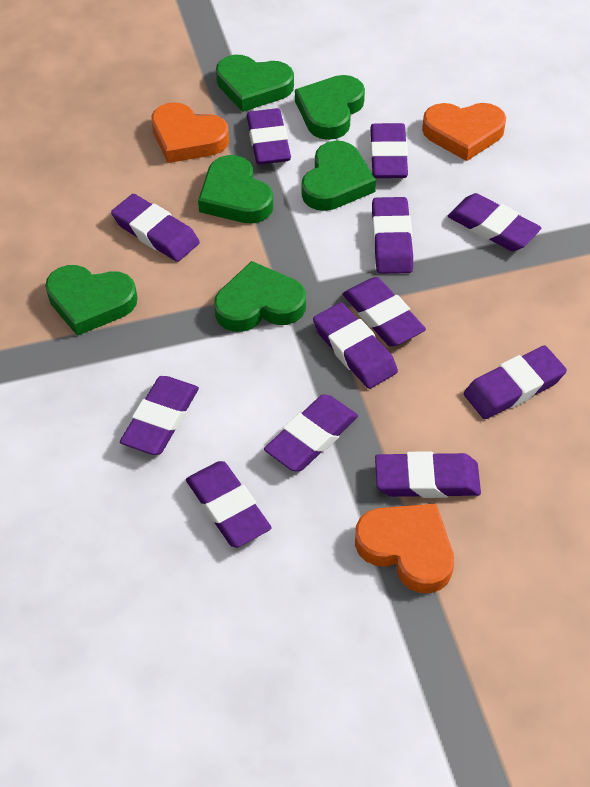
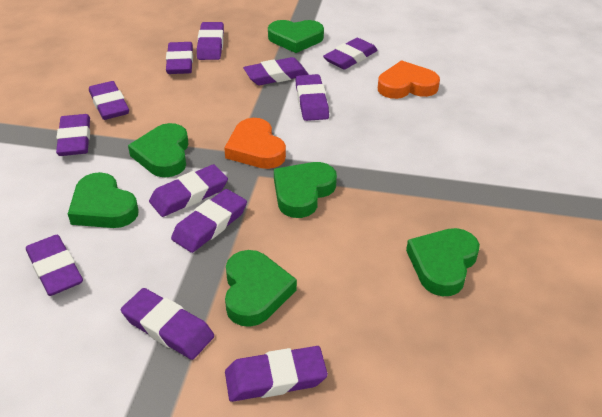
orange heart: [151,102,229,163] [355,504,454,593] [422,103,506,161] = 3 -> [224,118,286,169] [378,60,440,99] = 2

